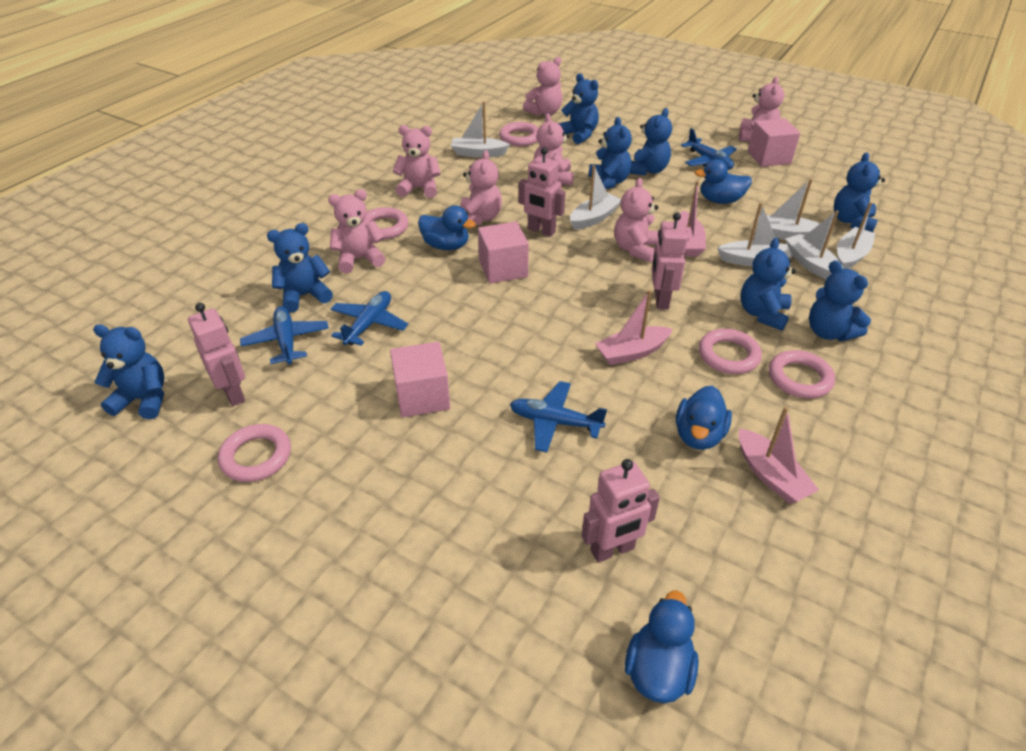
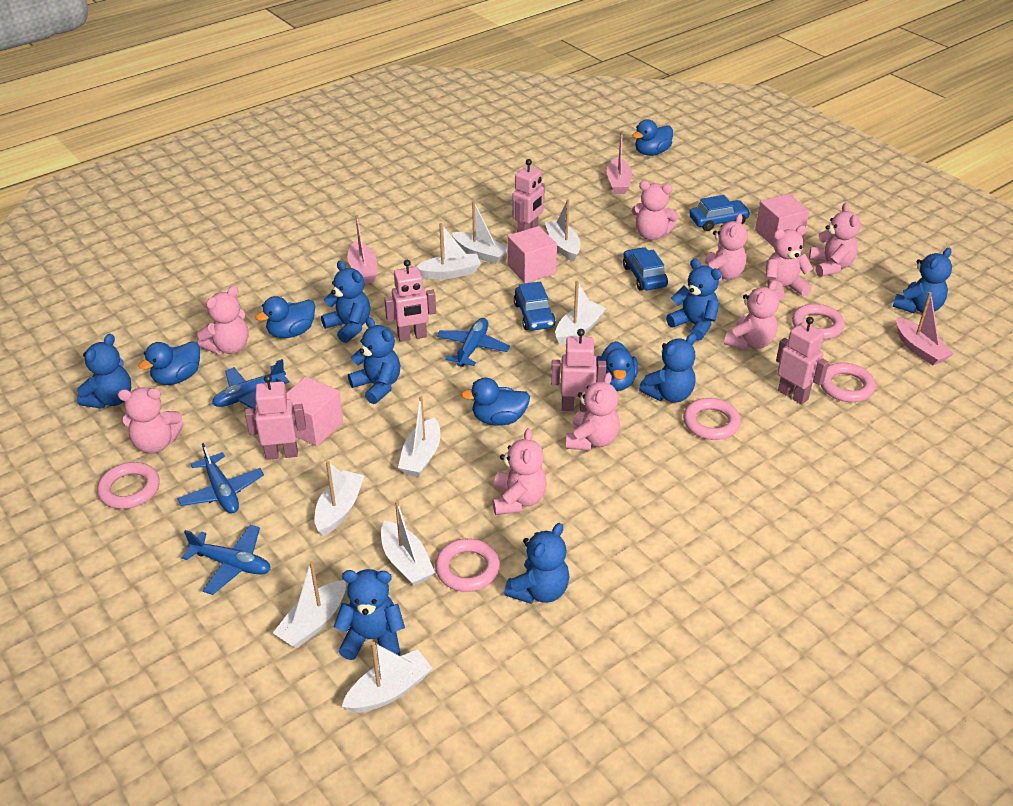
blue car: none = 0 -> [514,281,556,331] [623,247,668,291] [689,195,751,231] = 3
blue duck: [418,205,476,250] [625,591,699,703] [676,386,732,450] [695,159,752,204] = 4 -> [139,341,200,385] [256,296,315,338] [461,378,530,426] [596,341,638,391] [632,119,673,156] = 5
pink robot: [188,303,245,406] [519,147,565,237] [582,459,660,563] [652,212,688,310] = 4 -> [245,375,306,460] [384,260,436,342] [512,159,545,232] [551,329,606,411] [776,317,829,404] = 5
pink teddy bear: [328,189,386,273] [393,125,441,198] [460,150,502,225] [523,57,562,116] [533,114,574,185] [614,178,659,263] [739,77,784,142] = 7 -> [118,387,183,454] [197,286,249,354] [493,428,547,515] [566,372,620,451] [632,181,679,240] [705,214,748,282] [724,280,779,350] [766,226,813,301] [809,203,861,277] = 9
white boat: [451,101,510,158] [570,165,621,230] [717,203,792,266] [757,179,821,240] [785,211,844,280] [837,202,876,269] = 6 -> [273,561,346,648] [314,461,364,536] [342,642,432,713] [381,501,435,586] [398,396,440,477] [416,223,481,279] [452,201,507,264] [545,199,580,261] [555,281,607,345] = 9

